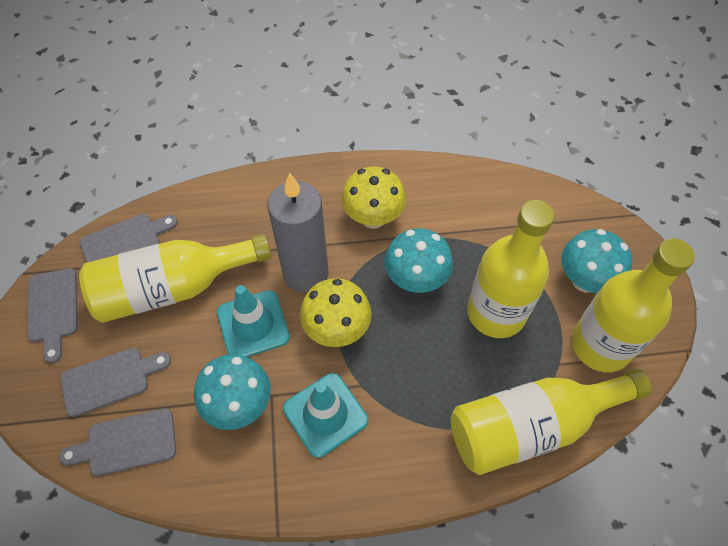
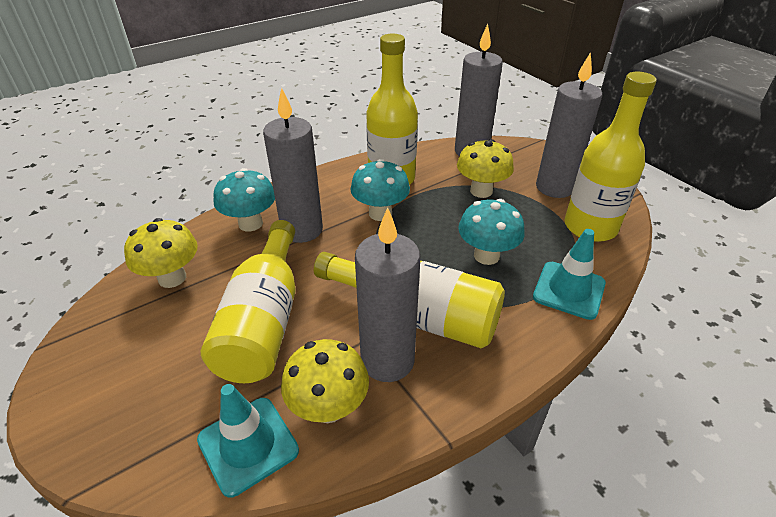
grey candle: [267,173,328,293] = 1 -> [263,88,323,243] [355,207,420,382] [455,24,503,156] [536,52,603,198] = 4
grey cutting board: [27,268,78,363] [59,408,176,476] [60,347,171,417] [80,213,178,262] = 4 -> none = 0
yellow mushroom: [300,278,372,347] [341,167,406,229] = 2 -> [124,218,198,288] [281,339,369,423] [457,139,514,198] = 3

